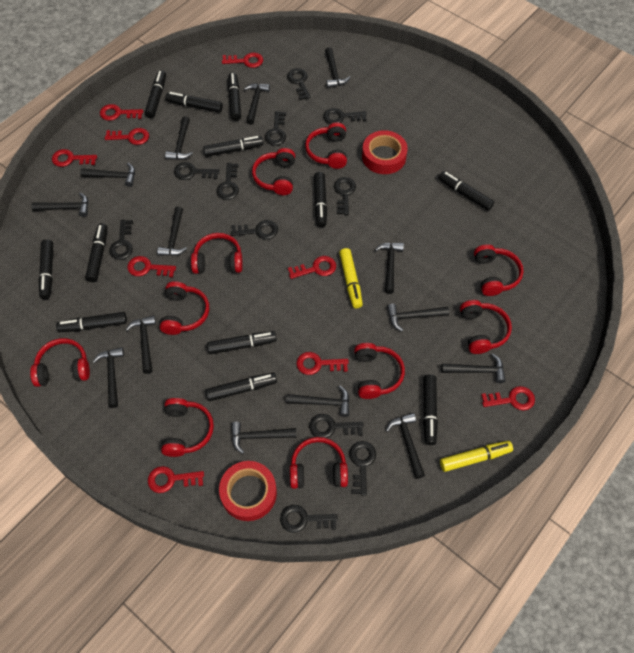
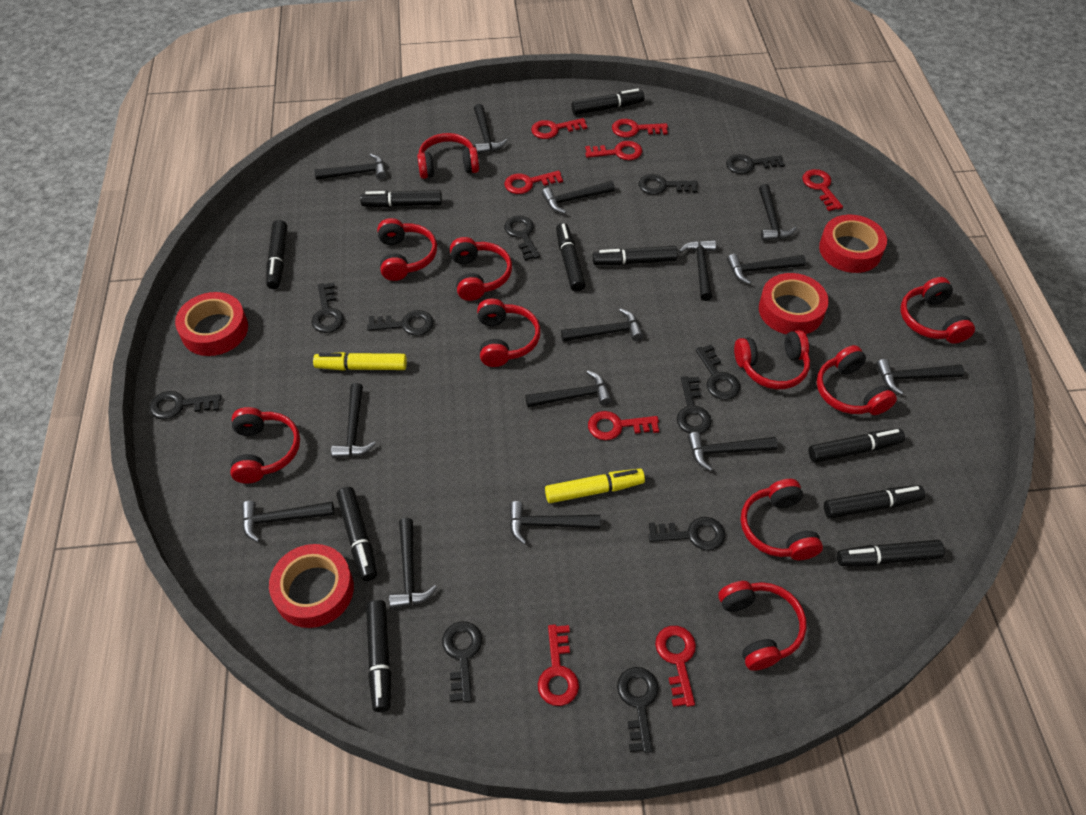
black marker: [39,239,53,299] [56,312,127,332] [85,223,108,282] [144,70,166,118] [166,92,223,113] [203,136,263,157] [206,373,277,401] [207,331,277,354] [228,73,241,121] [314,172,327,227] [423,375,438,445] [438,171,494,211] = 12 -> [266,220,287,289] [336,487,377,581] [360,190,442,208] [366,600,391,712] [556,223,586,292] [572,89,645,115] [592,245,678,266] [809,428,905,463] [824,485,925,518] [837,540,945,566] = 10
red key: [52,149,97,167] [100,104,143,121] [105,128,149,145] [127,256,176,277] [148,466,204,493] [222,52,263,68] [288,256,336,279] [296,352,349,375] [481,386,535,411] = 9 -> [504,170,563,194] [531,118,587,139] [538,624,579,706] [585,141,642,160] [588,411,659,440] [612,119,668,138] [655,626,696,707] [802,169,843,211] = 8
red tape: [219,461,277,521] [362,130,408,174] = 2 -> [175,292,248,356] [269,544,354,628] [759,273,829,334] [819,215,887,273] = 4

